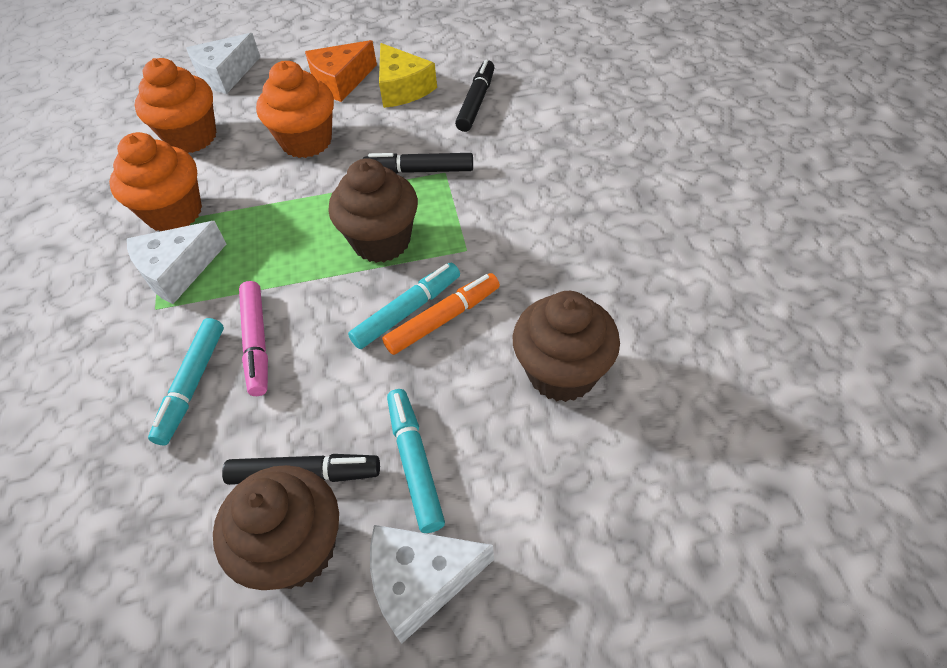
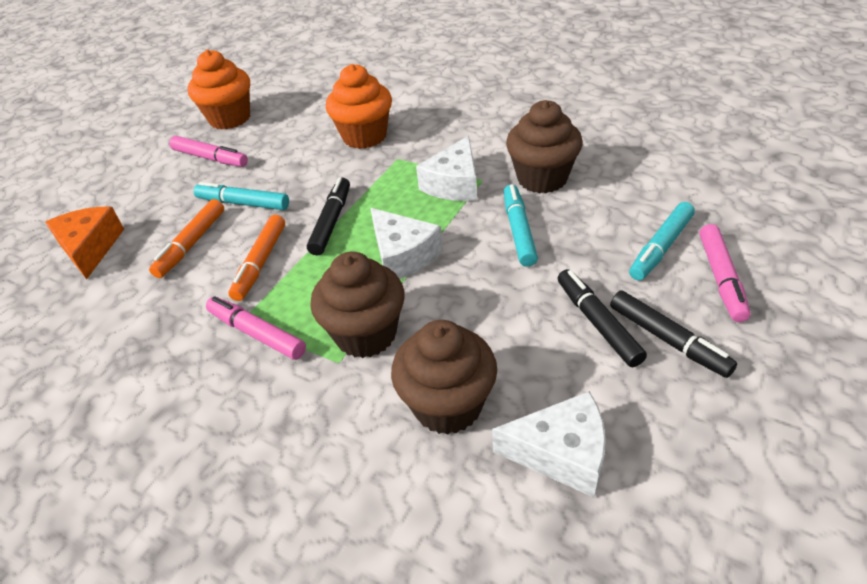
orange cupcake: [109,132,202,231] [135,58,217,153] [256,61,334,158] = 3 -> [187,49,250,130] [326,64,392,149] = 2
orange marker: [382,273,500,355] = 1 -> [149,199,224,278] [228,215,285,301] = 2
pink marker: [239,281,268,396] = 1 -> [169,136,248,167] [206,296,306,360] [700,224,751,322] = 3
yellow cheese: [379,43,437,108] = 1 -> none = 0

